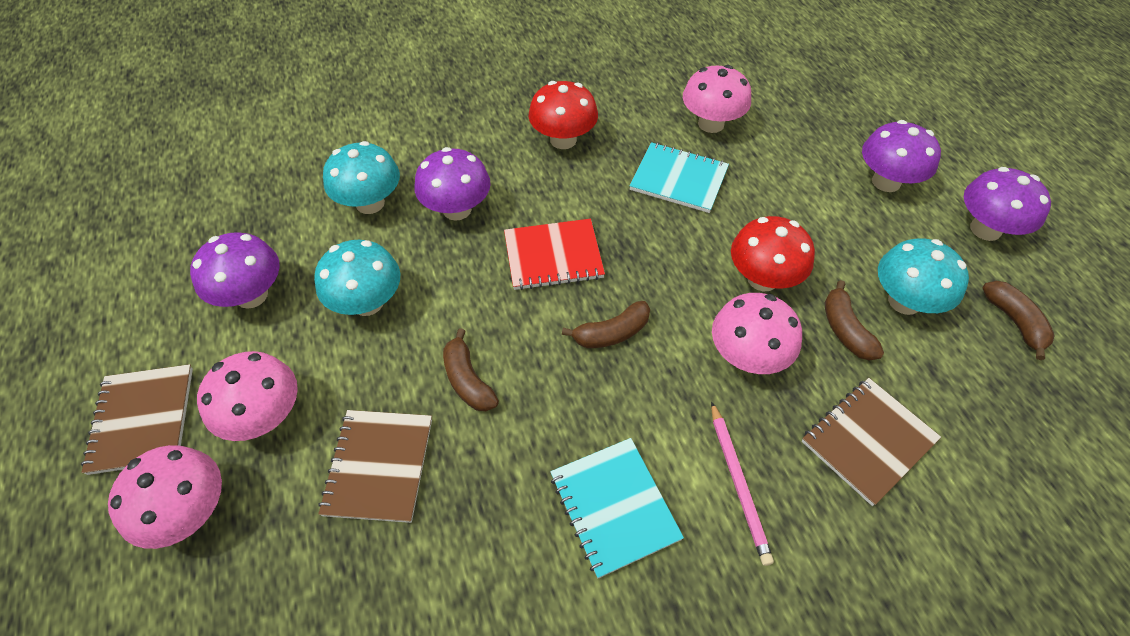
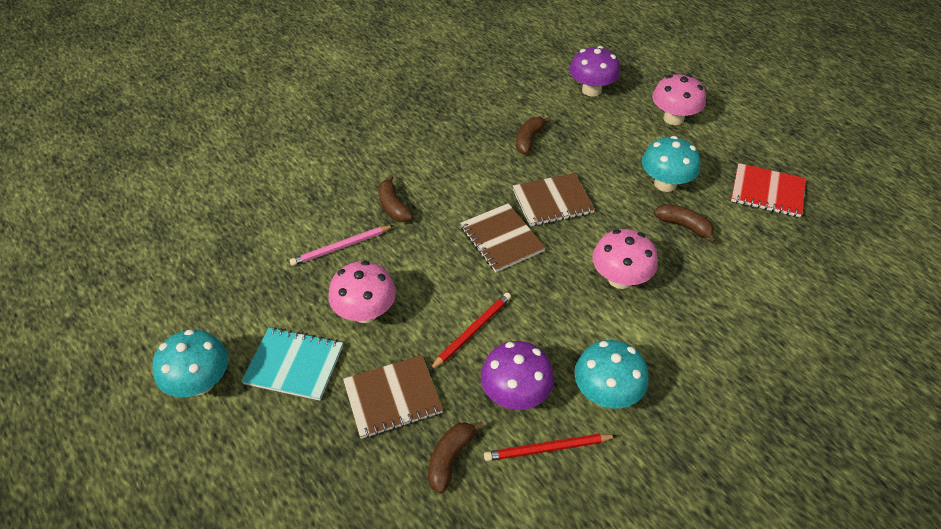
pink mushroom: [108,445,222,549] [197,351,298,441] [683,65,751,133] [712,293,802,374] = 4 -> [328,261,396,323] [593,229,658,289] [652,74,706,125] = 3
purple mushroom: [190,232,280,309] [415,147,491,221] [862,120,941,192] [964,167,1051,241] = 4 -> [481,341,554,410] [569,46,620,97] = 2
red mushroom: [529,81,598,149] [731,216,815,291] = 2 -> none = 0
red pencil: none = 0 -> [429,292,511,371] [484,434,617,461] = 2
turquoise notebook: [550,438,684,579] [629,142,729,213] = 2 -> [241,327,343,401] = 1

